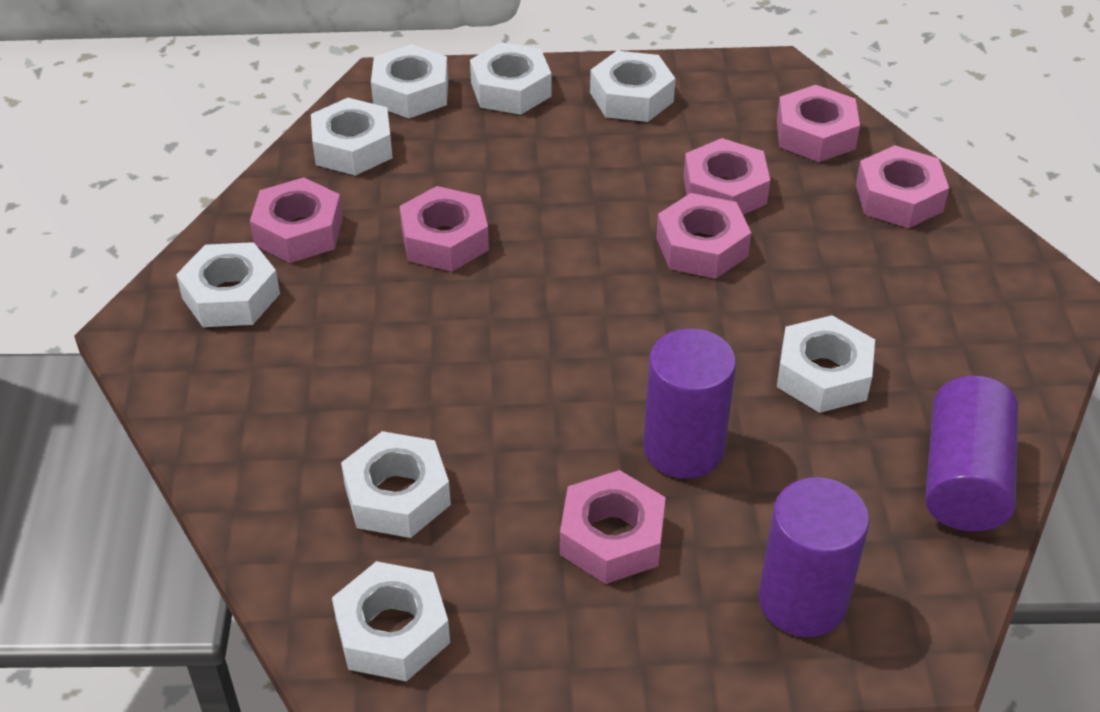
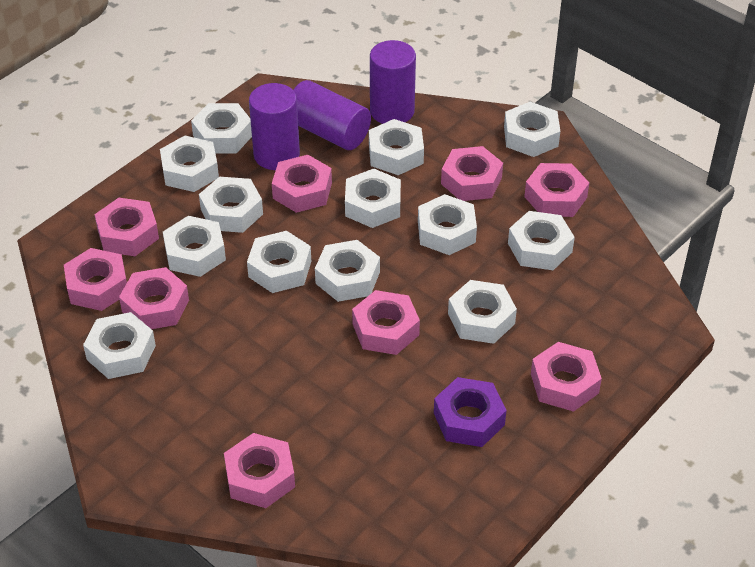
pink nut: [250,177,343,263] [400,186,489,271] [560,470,666,584] [656,193,751,279] [683,138,770,215] [777,85,860,162] [856,145,949,228] = 7 -> [64,248,127,311] [94,198,159,256] [119,267,189,329] [224,433,295,508] [272,155,332,213] [352,290,420,355] [441,146,503,201] [524,163,589,217] [531,342,602,412] = 9
purple nut: none = 0 -> [434,377,507,447] = 1
white nut: [176,242,280,327] [311,98,393,176] [332,561,450,681] [341,431,451,538] [371,44,448,118] [470,42,551,115] [590,51,675,122] [777,315,875,413] = 8 -> [83,312,156,379] [160,136,219,192] [163,216,226,277] [191,103,252,154] [199,177,263,233] [247,231,311,293] [315,240,380,302] [345,169,401,228] [369,119,424,175] [418,194,477,255] [448,280,517,344] [504,102,560,157] [508,211,575,270] = 13

